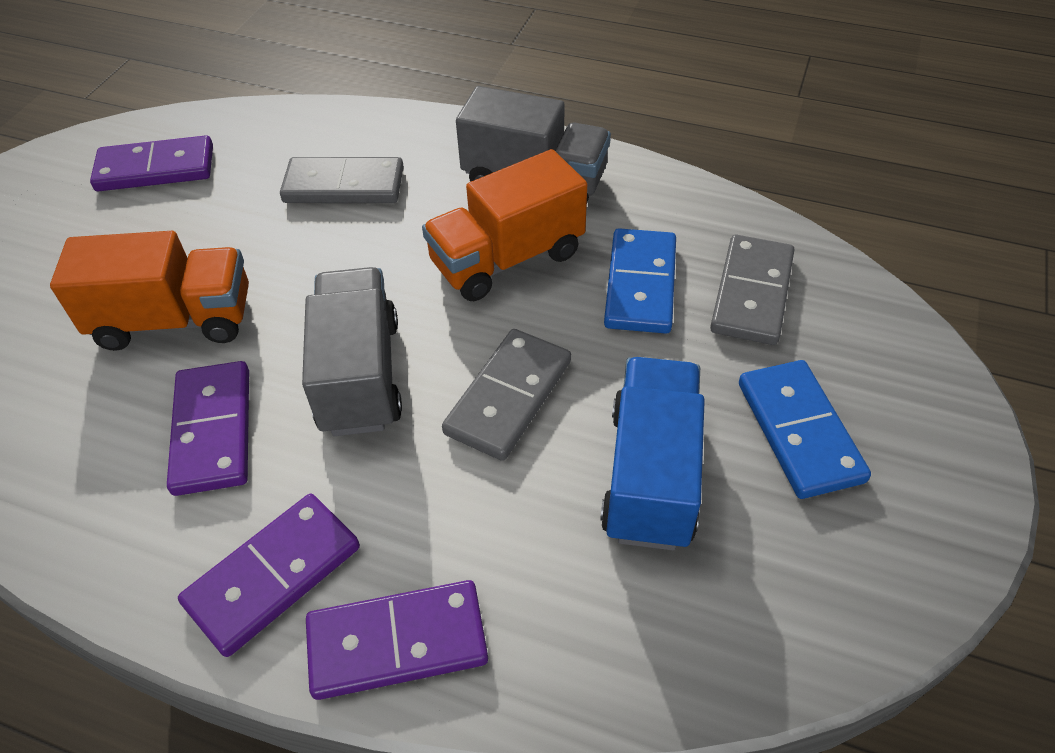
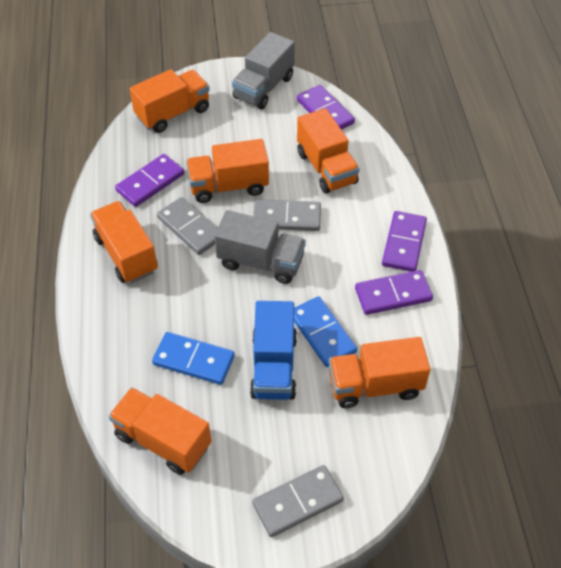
orange truck: [50,231,249,351] [422,149,587,301] = 2 -> [90,201,158,283] [108,387,211,475] [130,69,210,133] [186,139,269,203] [297,108,359,194] [329,337,430,408] = 6

